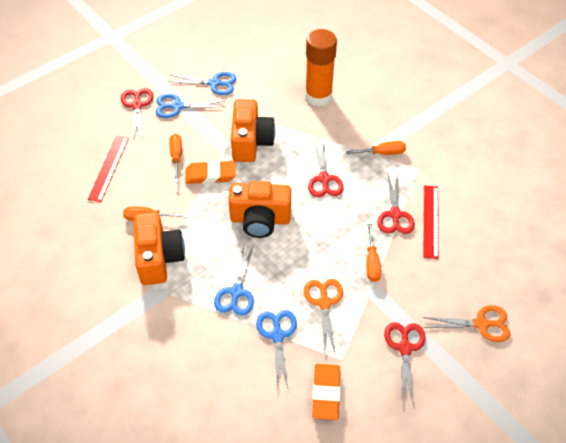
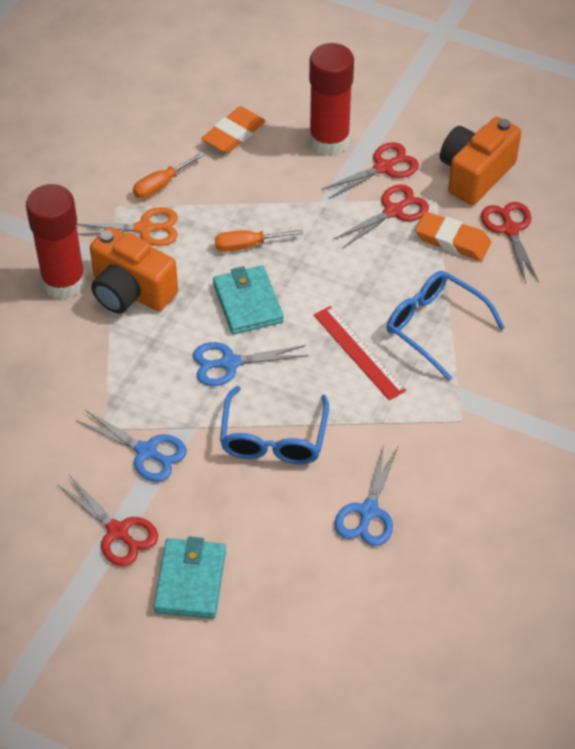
blue glasses: none = 0 -> [220,386,329,465] [387,271,505,381] = 2
blue scissors: [155,94,225,118] [168,72,237,95] [214,245,254,316] [256,310,297,388] = 4 -> [76,410,187,482] [193,342,308,386] [335,444,399,546] = 3
orange camera: [133,212,185,285] [228,181,291,238] [231,99,275,162] = 3 -> [90,227,178,314] [440,117,521,205] = 2
orange glue stick: [305,29,337,106] = 1 -> none = 0
orange scissors: [304,279,343,355] [422,305,510,342] = 2 -> [77,207,178,246] = 1
orange screwdriver: [123,207,188,221] [170,134,182,183] [346,141,406,155] [366,224,381,282] = 4 -> [133,152,205,198] [215,229,303,252] = 2
red glue stick: none = 0 -> [26,184,86,299] [309,43,354,156] = 2
red ruler: [88,136,129,202] [423,185,438,259] = 2 -> [314,306,406,401] = 1
turquoise wallet: none = 0 -> [154,537,226,619] [213,265,284,335] = 2

